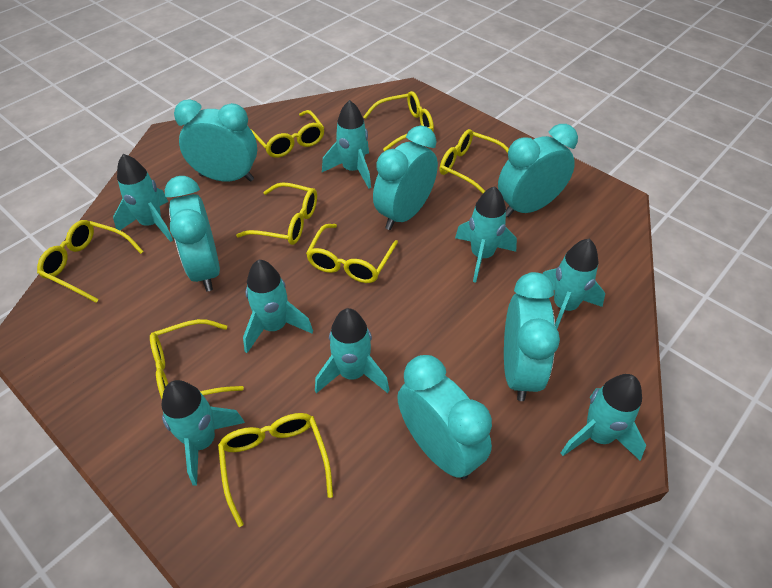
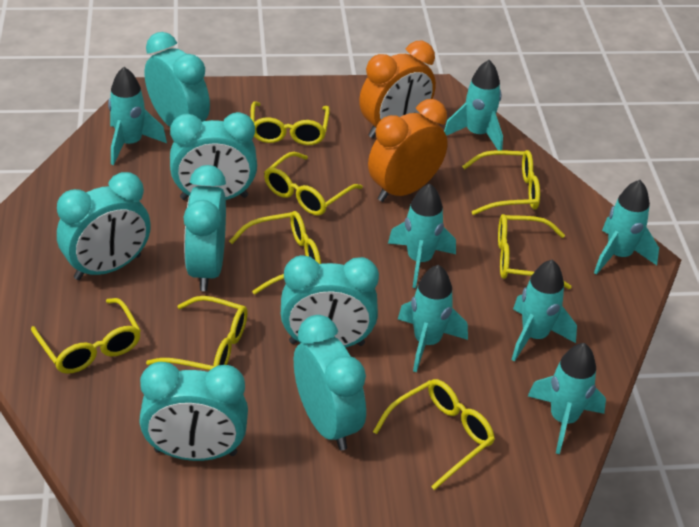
orange clock: none = 0 -> [359,41,436,138] [368,99,448,202] = 2
turquoise clock: [165,176,220,291] [174,99,257,182] [373,125,438,230] [397,355,492,480] [498,124,578,217] [504,272,560,401] = 6 -> [57,172,151,280] [139,362,248,461] [144,32,210,127] [170,112,257,200] [183,165,226,291] [281,255,379,348] [294,315,366,450] = 7
turquoise rocket: [113,154,173,242] [162,380,245,486] [243,260,313,353] [315,308,389,393] [322,100,371,188] [455,186,517,283] [543,239,605,329] [561,374,646,461] = 8 -> [108,67,167,165] [388,183,456,288] [398,265,468,372] [444,60,503,150] [511,259,577,362] [528,343,606,454] [594,180,659,275] = 7

